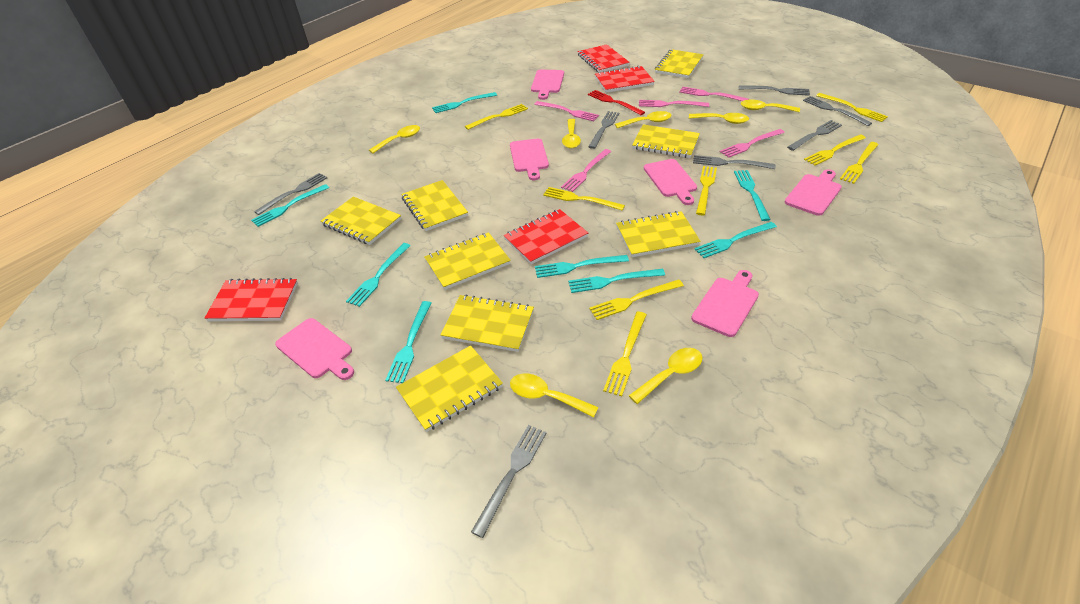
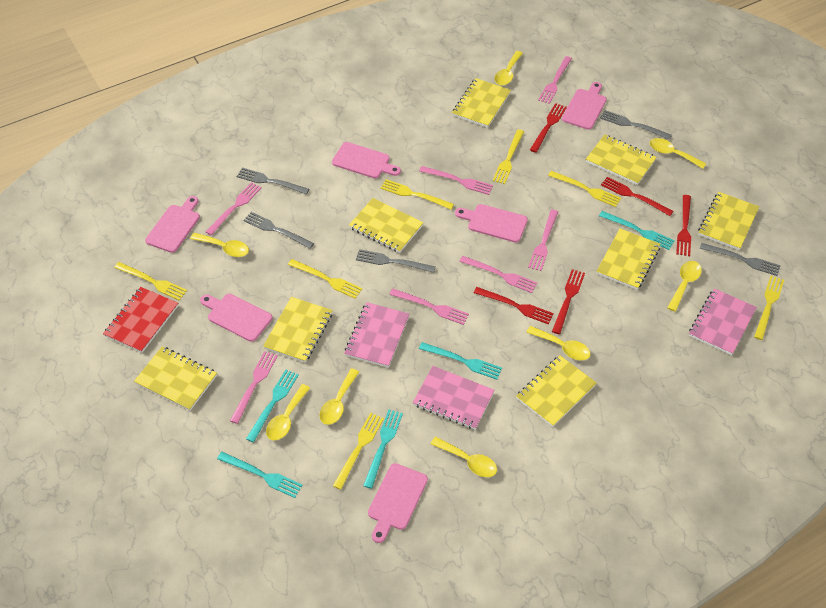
grey fork: [254,173,327,215] [471,425,547,538] [588,111,619,149] [693,155,776,169] [739,85,810,96] [787,120,842,151] [803,96,872,126] = 7 -> [237,168,309,195] [243,212,314,249] [356,249,436,273] [600,110,672,140] [700,243,781,276] = 5
pink fork: [534,101,599,121] [561,149,611,192] [639,100,709,107] [679,87,749,101] [720,129,785,158] = 5 -> [206,182,262,235] [230,351,278,424] [389,288,469,325] [419,166,493,195] [459,256,537,293] [528,209,558,271] [538,56,572,104] = 7
pink notebook: none = 0 -> [344,302,410,367] [413,366,495,430] [689,288,757,355] = 3
red fork: [588,90,645,115] = 1 -> [474,287,554,325] [530,103,567,153] [552,269,585,334] [601,177,673,216] [676,195,691,256] = 5
red notebook: [205,278,298,321] [504,209,588,264] [578,44,630,73] [595,66,655,93] = 4 -> [103,287,178,353] = 1
turquoise fork: [251,184,329,227] [346,243,411,307] [385,301,432,383] [432,92,497,113] [535,255,629,278] [568,269,665,293] [695,222,777,258] [734,170,771,221] = 8 -> [217,452,303,498] [246,370,299,442] [363,410,403,489] [419,342,502,380] [599,211,675,250] = 5
yellow fork: [465,104,528,130] [543,187,625,211] [589,280,684,320] [603,311,647,396] [696,166,717,215] [804,134,866,166] [816,93,888,122] [840,142,879,184] = 8 -> [114,262,187,301] [288,259,362,299] [333,413,384,490] [380,179,454,209] [493,130,524,184] [548,171,621,207] [754,276,784,340] = 7
yellow spoon: [369,125,420,153] [510,373,598,418] [562,119,581,149] [615,111,672,128] [629,348,703,404] [689,113,749,124] [741,100,800,112] = 7 -> [190,233,249,257] [266,384,310,441] [320,368,359,425] [431,437,497,477] [494,51,523,85] [526,326,591,360] [650,138,706,169] [667,261,702,312] = 8

